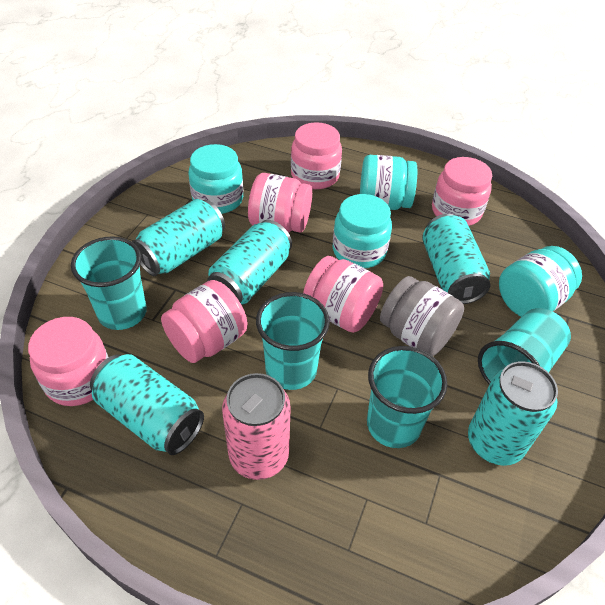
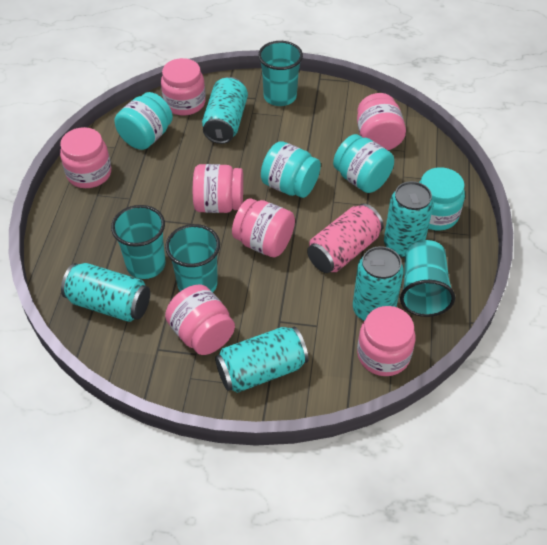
grey jar: [380,276,464,356] = 1 -> none = 0
pink jar: [28,317,109,406] [161,280,247,363] [248,173,312,233] [291,122,342,189] [303,256,383,333] [432,157,492,226] = 6 -> [60,127,111,188] [161,58,206,115] [165,285,235,355] [193,164,243,213] [232,199,295,258] [357,93,406,150] [357,306,416,376] = 7

